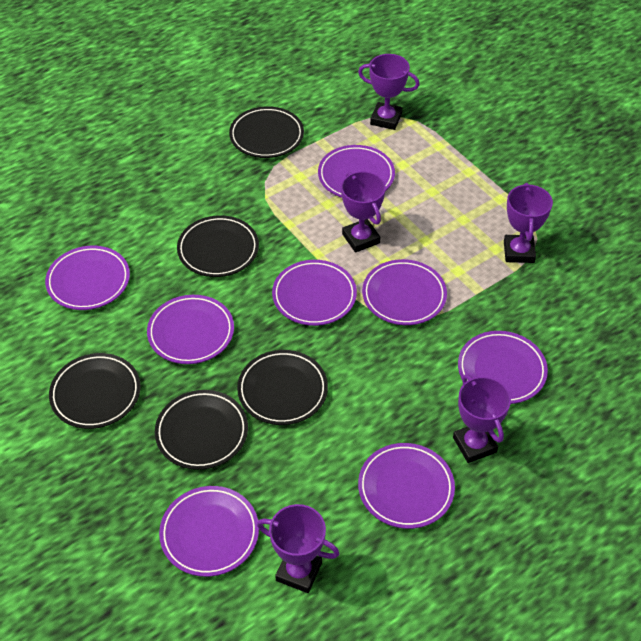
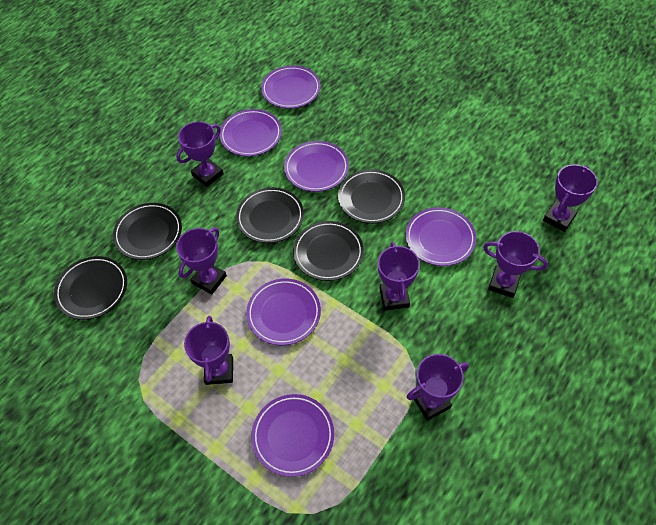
purple plate: [45,246,130,310] [147,295,234,364] [159,486,259,577] [272,260,357,326] [318,145,395,198] [358,443,455,529] [362,259,447,325] [458,331,548,404] = 8 -> [220,109,282,156] [246,279,321,345] [251,394,334,477] [261,66,321,109] [284,141,349,192] [406,207,476,266] = 6
purple trophy: [257,504,339,593] [341,171,386,253] [358,54,420,130] [453,374,511,463] [504,183,553,263] = 5 -> [176,121,224,187] [176,228,227,295] [184,316,233,385] [378,242,420,311] [407,354,469,421] [483,231,548,298] [543,164,598,232] = 7

